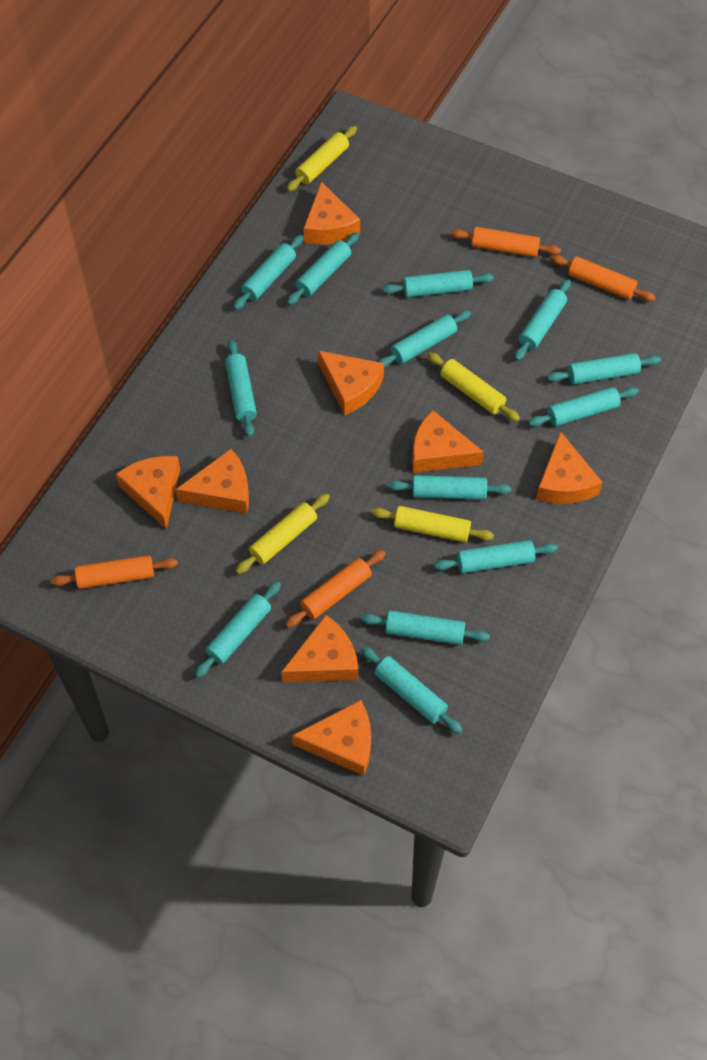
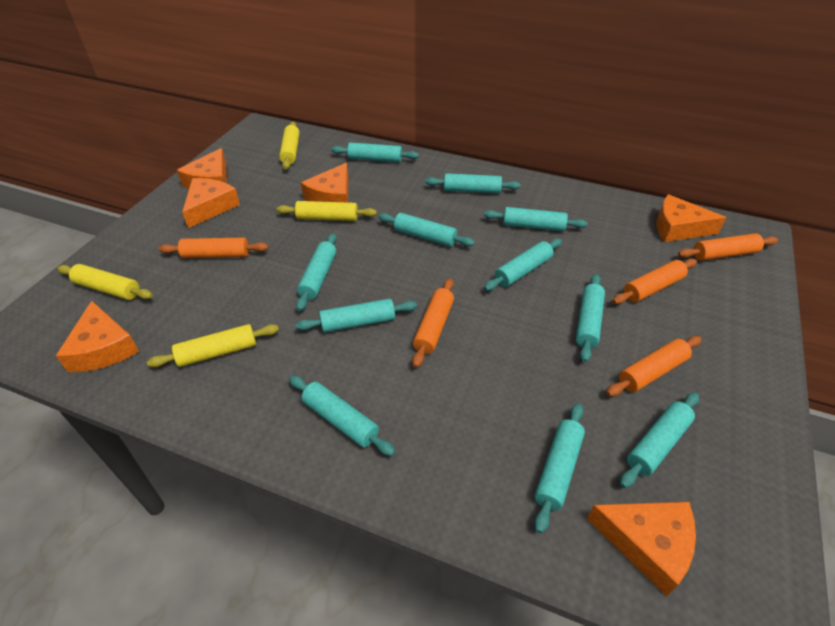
orange cheese: [116,456,180,530] [176,449,249,514] [281,615,359,682] [292,700,371,776] [303,182,360,244] [318,351,384,416] [412,410,484,473] [536,431,602,504] = 8 -> [56,301,139,372] [177,148,227,189] [182,178,240,228] [301,163,349,202] [587,502,696,597] [656,194,726,242] = 6
orange rolling pin: [51,555,178,589] [285,550,386,628] [451,227,561,257] [551,255,656,302] = 4 -> [159,238,269,258] [412,278,454,368] [606,336,702,396] [612,259,697,304] [678,233,778,261] = 5
turquoise rolling pin: [195,581,281,678] [225,340,257,437] [233,235,303,310] [287,232,359,305] [361,611,490,645] [361,646,463,734] [378,310,471,368] [382,270,494,297] [388,475,511,500] [434,540,558,573] [514,279,571,361] [528,387,639,427] [547,353,661,385] = 13 -> [289,375,395,456] [296,233,337,311] [296,298,417,333] [331,142,419,162] [378,213,475,247] [425,173,521,193] [484,207,587,231] [484,239,562,291] [534,403,585,533] [576,274,605,362] [620,393,699,488] = 11

